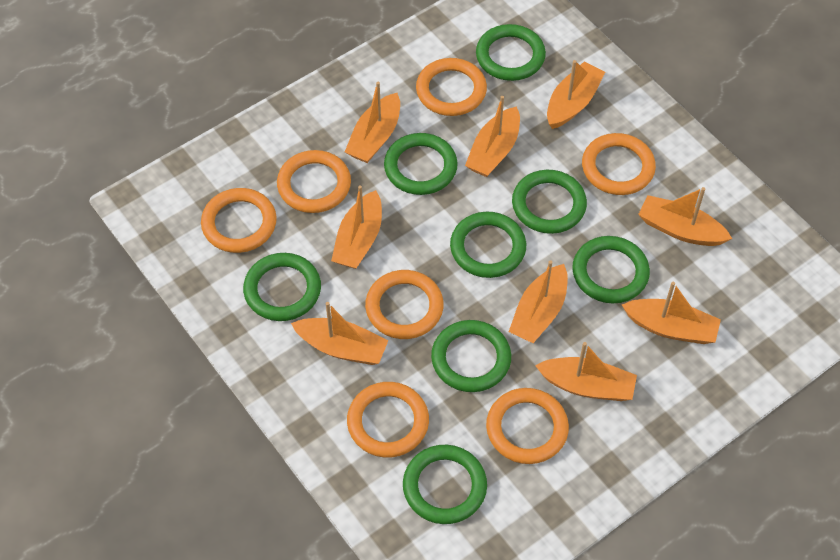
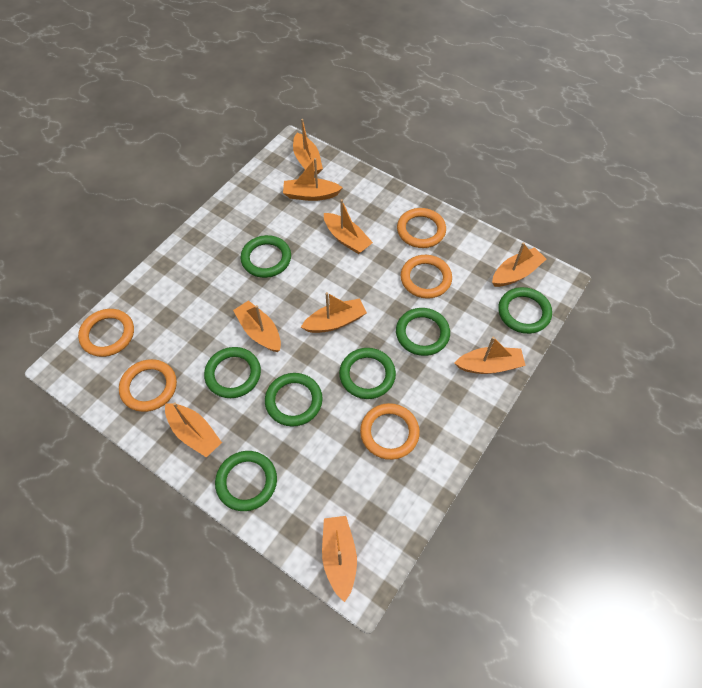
green ring: [243,253,321,321] [384,133,458,195] [403,445,487,524] [431,320,511,392] [450,212,526,278] [476,24,546,81] [512,170,587,234] [572,236,650,303] = 8 -> [204,347,261,398] [215,451,277,511] [240,235,291,278] [265,373,323,426] [339,348,396,399] [396,308,450,356] [498,287,552,334] = 7
orange ring: [201,188,277,253] [277,150,351,213] [347,382,429,458] [365,270,444,339] [416,58,487,116] [486,388,569,464] [582,133,656,195] = 7 -> [78,309,134,357] [119,359,177,412] [360,403,420,460] [397,208,446,248] [400,255,452,299] = 5

